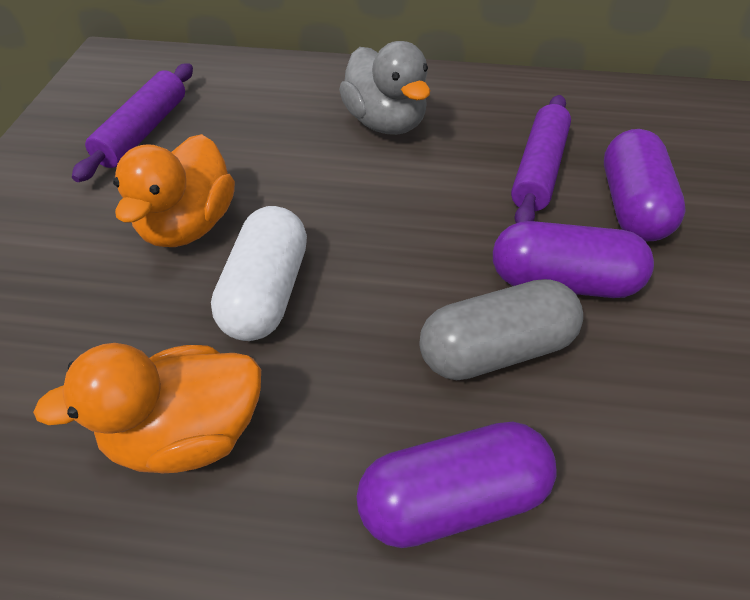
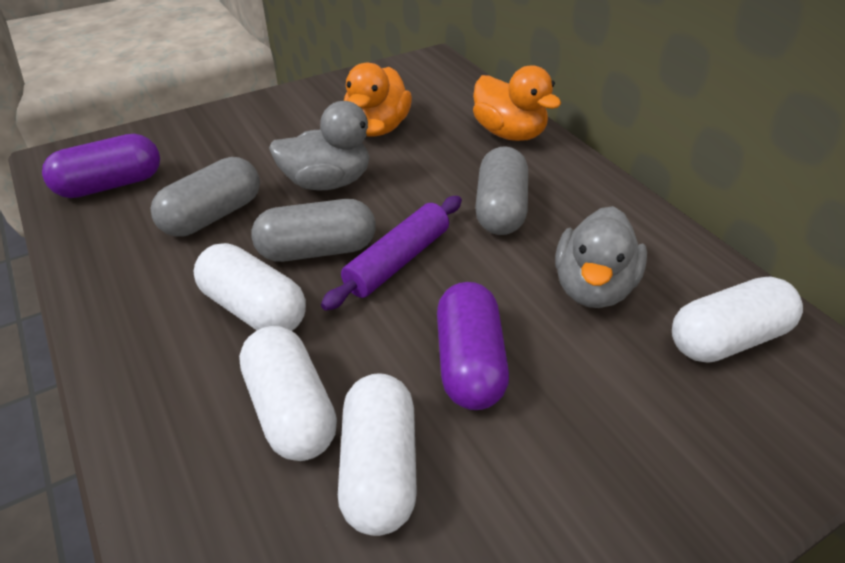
grey capsule: [420,279,583,380] = 1 -> [151,157,260,237] [251,199,376,262] [475,146,528,235] = 3
grey duck: [339,41,430,135] = 1 -> [269,101,386,190] [555,206,647,308] = 2
purple capsule: [356,422,557,548] [493,221,654,298] [604,129,686,241] = 3 -> [42,134,160,198] [437,282,509,410] = 2
purple rolling pin: [72,63,193,182] [511,95,571,223] = 2 -> [321,196,462,311] = 1
white capsule: [211,206,307,341] = 1 -> [193,243,306,331] [239,326,337,461] [338,373,417,536] [672,276,803,363] = 4

